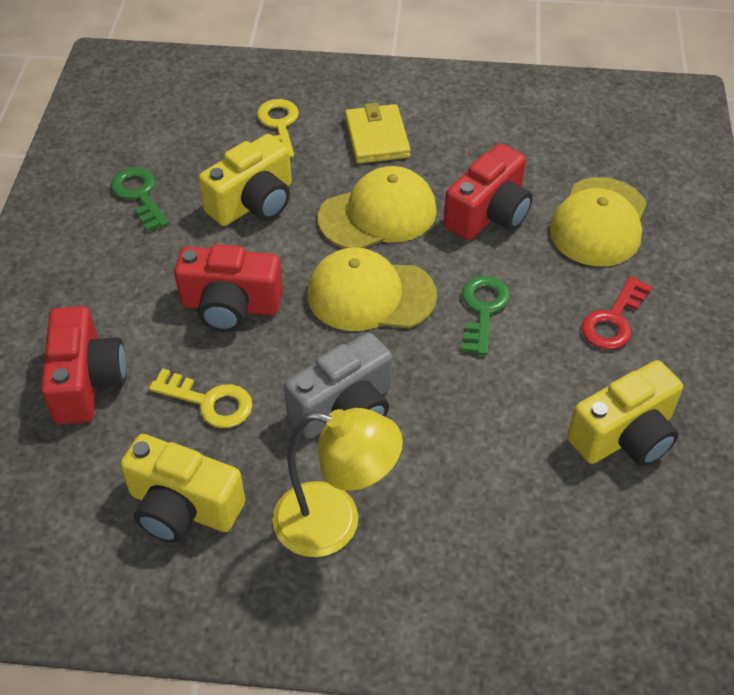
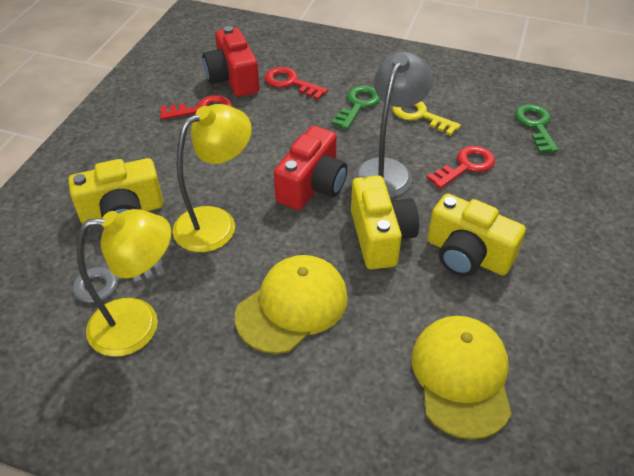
grey camera: [284,333,392,438] = 1 -> none = 0
grey key: none = 0 -> [72,258,165,303] = 1
grey lamp: none = 0 -> [354,51,433,197] = 1
red camera: [41,306,126,424] [174,244,283,332] [444,143,533,240] = 3 -> [202,26,259,97] [274,126,347,210] = 2
red key: [581,276,652,350] = 1 -> [160,95,232,120] [265,67,328,100] [427,146,495,189] = 3
yellow cap: [307,247,437,331] [318,166,437,248] [550,177,647,266] = 3 -> [235,255,348,354] [411,316,512,440] = 2
yellow key: [149,368,253,428] [257,99,299,158] = 2 -> [392,101,461,136] = 1
yellow lamp: [273,408,403,557] = 1 -> [76,209,171,357] [173,104,252,252] = 2
yellow wallet: [345,103,411,164] = 1 -> none = 0

